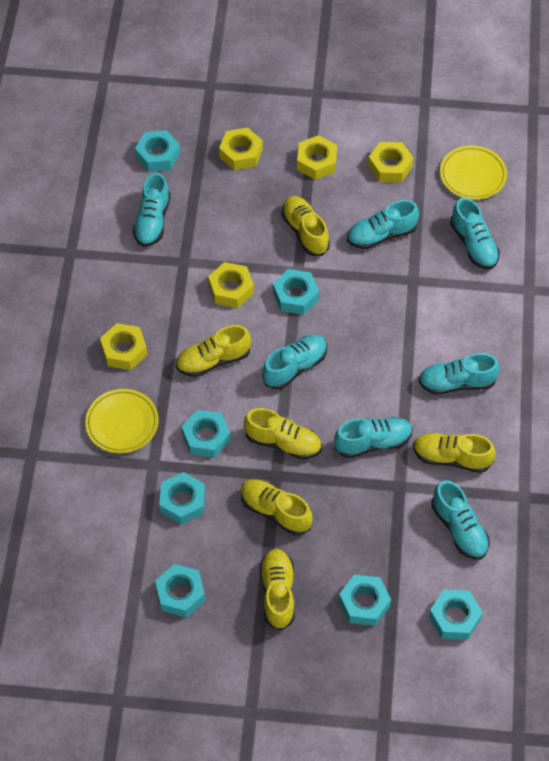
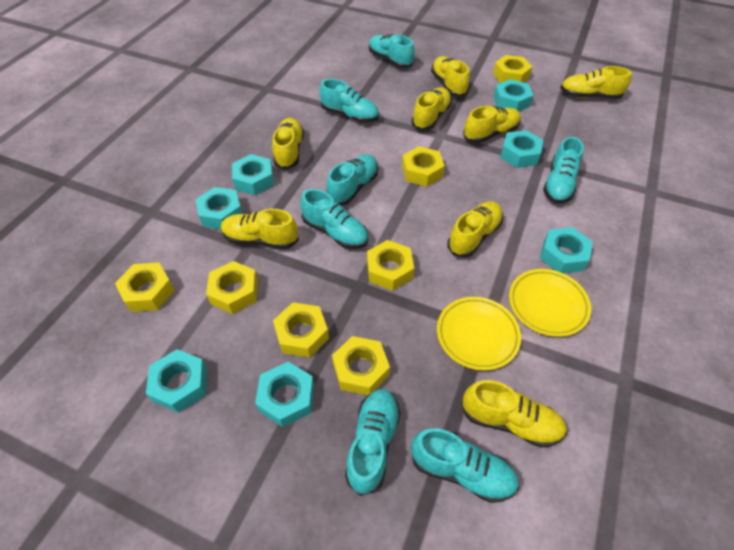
yellow nut: [100,323,147,370] [208,262,254,308] [219,127,263,170] [297,135,337,180] [368,142,414,183] = 5 -> [115,263,175,312] [206,261,258,314] [273,302,329,358] [332,336,390,396] [367,240,414,291] [402,146,445,187] [493,55,532,83] = 7
yellow shoe: [176,325,251,377] [241,479,313,535] [244,408,322,460] [260,549,295,630] [282,196,330,256] [413,433,496,473] = 6 -> [221,209,299,249] [272,118,304,170] [411,87,452,130] [431,56,470,97] [447,201,503,258] [461,380,567,448] [463,106,521,143] [560,66,632,99] = 8

